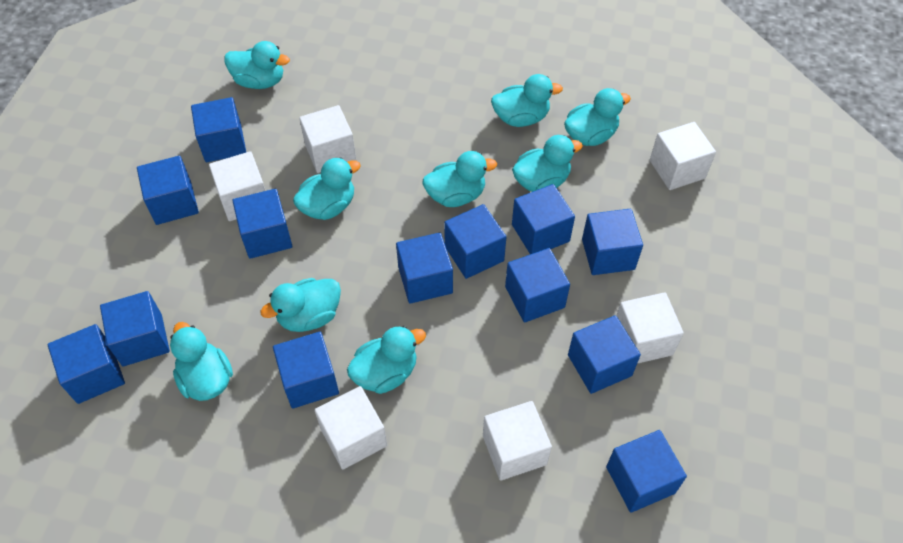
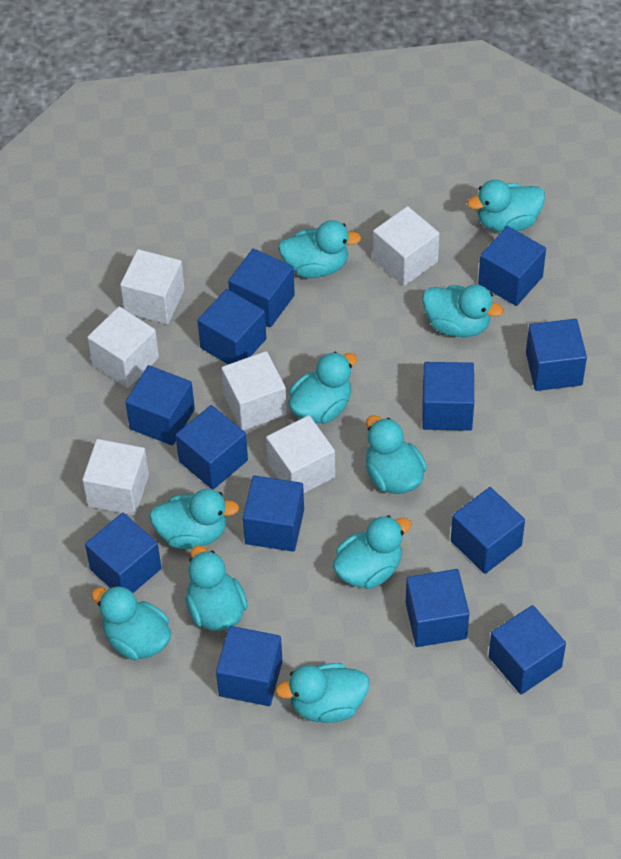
turquoise duck: [170,322,233,401] [224,41,290,89] [260,278,341,332] [293,157,361,220] [347,326,426,394] [422,151,497,207] [491,74,563,127] [512,135,583,192] [564,88,631,146] = 9 -> [91,585,171,660] [149,489,239,549] [186,545,248,631] [275,663,369,723] [278,220,361,278] [288,352,357,423] [333,515,411,589] [366,415,427,494] [422,284,503,337] [467,180,545,232] = 10

